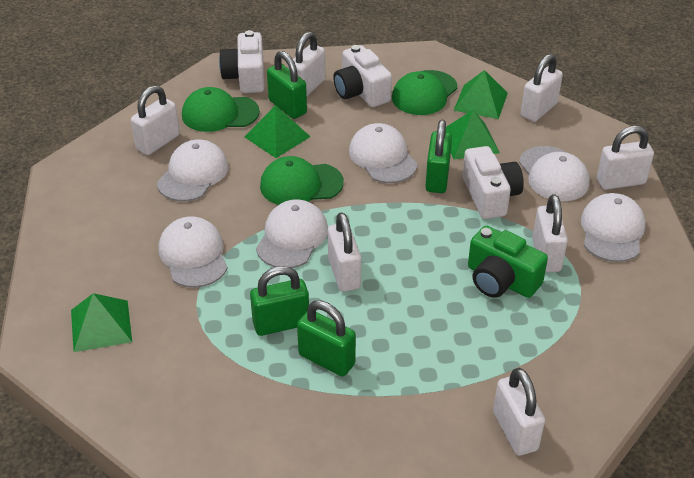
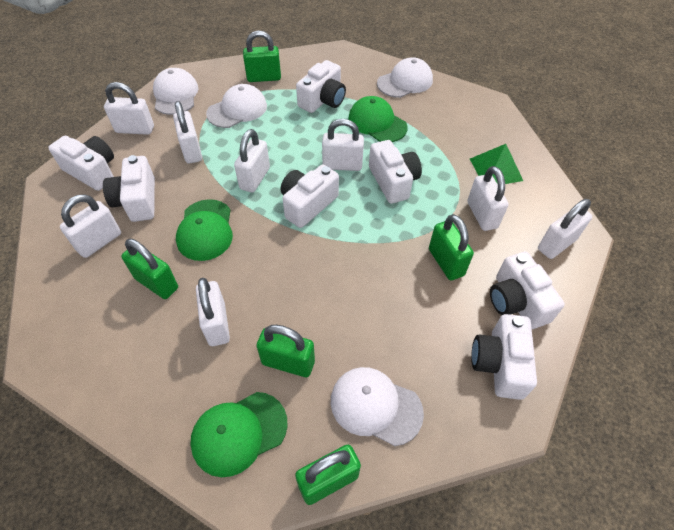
green camera: [468,226,548,298] = 1 -> none = 0
green padlock: [250,266,309,336] [267,51,307,119] [297,300,356,377] [425,120,452,193] = 4 -> [121,239,178,299] [243,31,281,82] [256,325,315,377] [295,445,361,505] [429,214,474,280] = 5
green pyramid: [71,293,132,352] [245,105,311,158] [446,110,500,159] [454,70,508,119] = 4 -> [470,144,523,184] = 1
white camera: [219,30,265,93] [333,45,392,107] [462,146,524,219] = 3 -> [48,136,114,191] [103,155,155,222] [281,165,339,228] [296,60,346,113] [369,140,422,204] [471,314,537,400] [490,252,565,329] = 7
white cap: [157,140,229,201] [158,216,228,288] [256,199,328,268] [349,123,418,183] [519,146,590,201] [581,193,646,262] = 6 -> [153,68,198,115] [206,84,267,128] [331,367,424,446] [377,57,433,98] = 4
white padlock: [131,85,180,155] [288,32,325,96] [328,212,361,292] [493,368,545,456] [521,54,563,122] [532,194,568,272] [597,126,654,190] = 7 -> [60,194,121,258] [104,82,154,135] [173,101,202,164] [196,278,230,346] [234,129,270,193] [322,119,364,171] [467,166,509,231] [538,199,592,259] = 8

